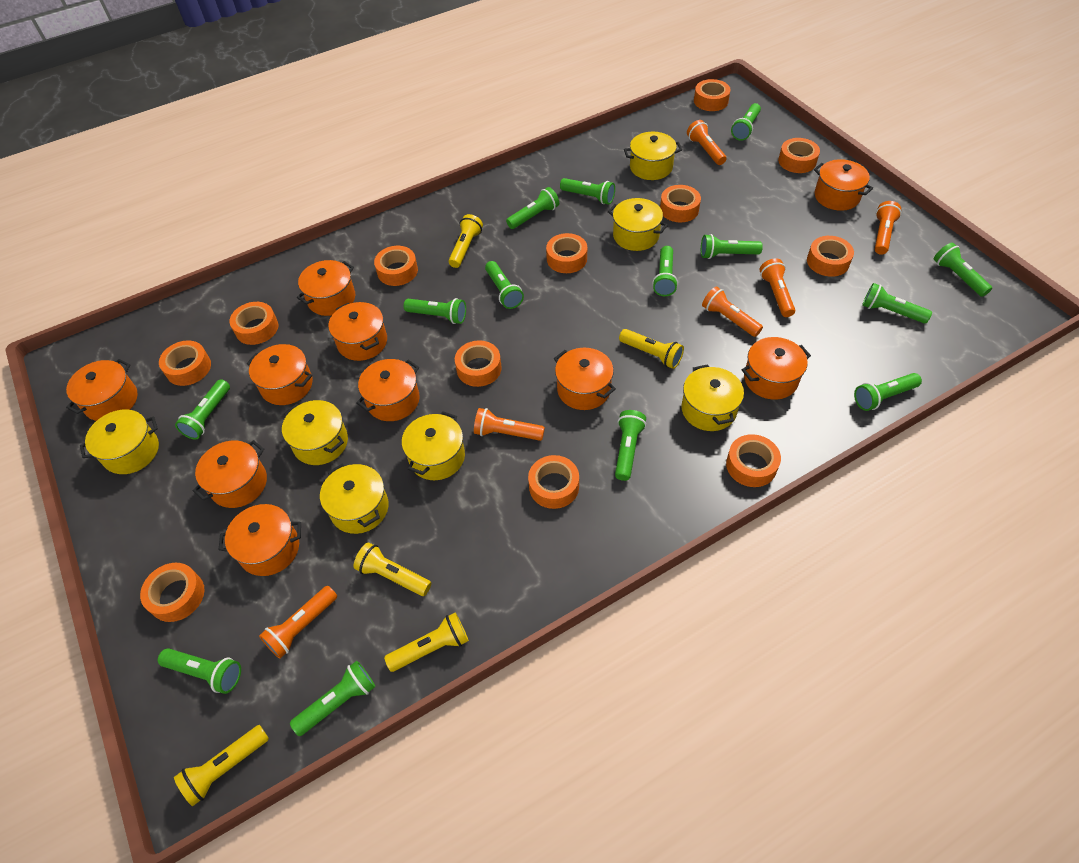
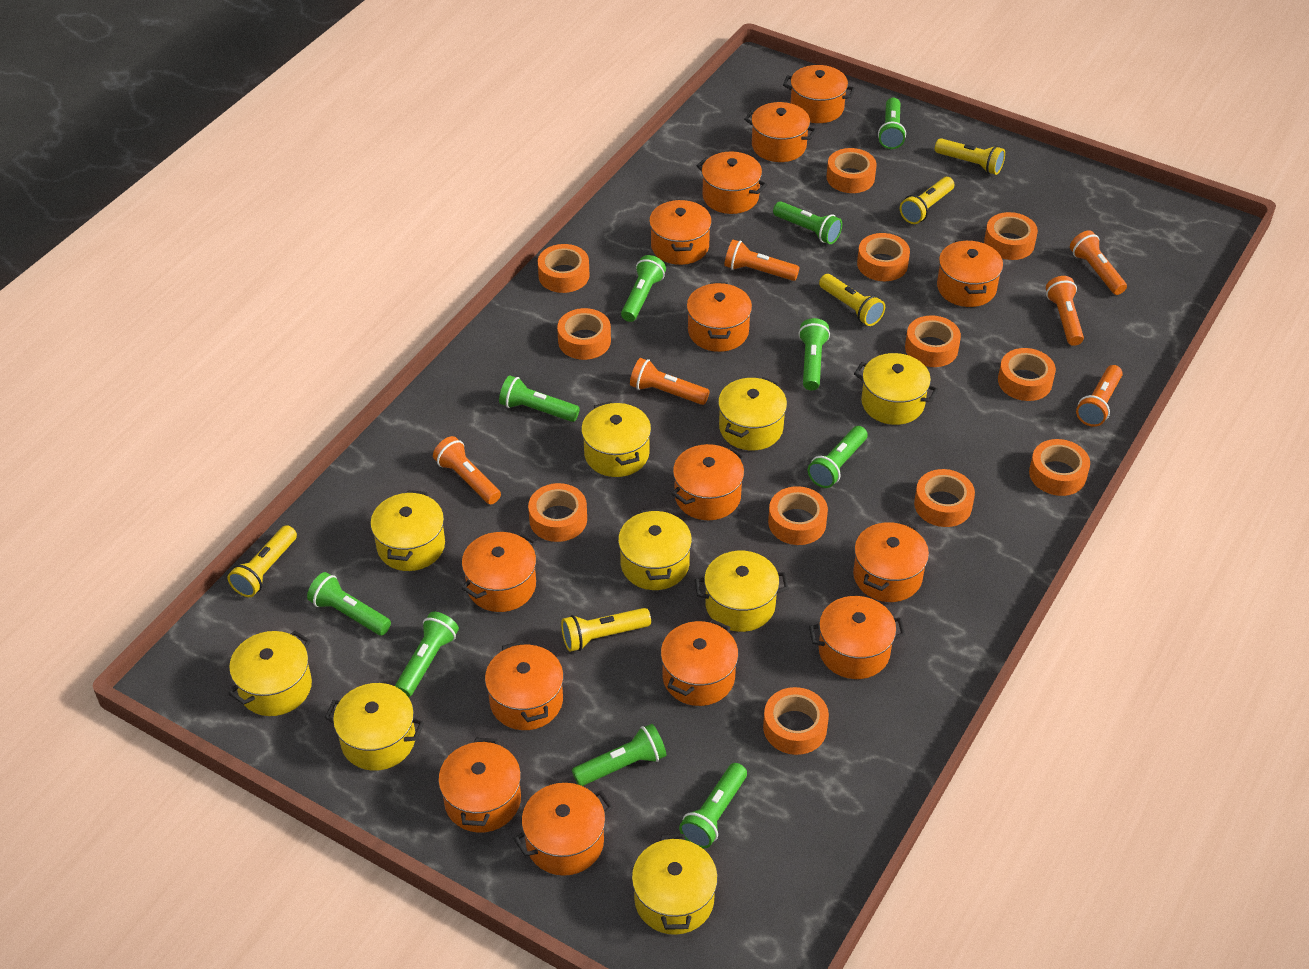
green flashlight: [158,648,241,694] [175,379,230,440] [290,661,375,736] [404,298,466,324] [485,261,524,309] [506,187,559,229] [560,178,615,205] [615,410,646,481] [652,246,678,296] [701,234,763,259] [731,103,761,141] [854,373,922,411] [862,283,932,323] [934,242,992,297] = 14 -> [307,572,391,635] [395,612,459,697] [499,376,580,422] [572,724,667,786] [621,255,666,322] [679,763,747,848] [773,201,842,244] [798,318,830,390] [808,426,868,488] [878,97,906,149] = 10
orange pot: [66,359,138,421] [193,440,267,508] [219,504,301,576] [247,344,313,405] [297,260,355,316] [328,302,387,361] [356,359,420,421] [554,348,616,410] [742,337,811,400] [814,159,873,211] = 10 -> [438,738,521,833] [461,532,537,612] [485,641,564,730] [514,783,613,876] [649,200,712,265] [661,619,738,706] [672,444,745,520] [687,282,752,352] [697,152,767,214] [744,102,817,162] [783,65,855,123] [809,596,906,679] [853,521,929,602] [937,240,1003,307] = 14
yellow pot: [80,409,159,474] [282,400,348,465] [320,463,389,534] [402,411,465,480] [608,198,668,251] [624,132,682,180] [681,364,744,431] = 7 -> [228,631,312,716] [325,683,424,771] [370,490,445,571] [581,401,651,477] [618,508,692,590] [632,834,718,935] [695,551,789,632] [718,377,787,450] [854,353,938,425] = 9

